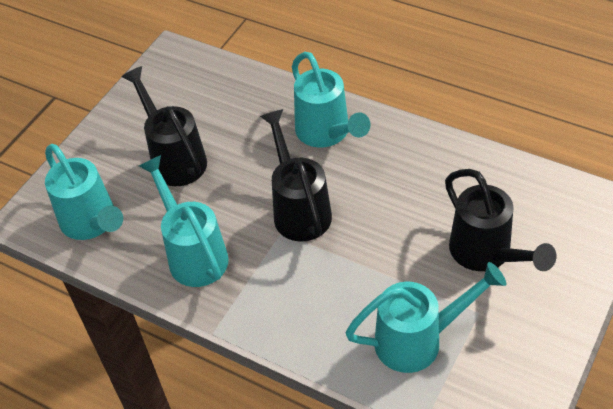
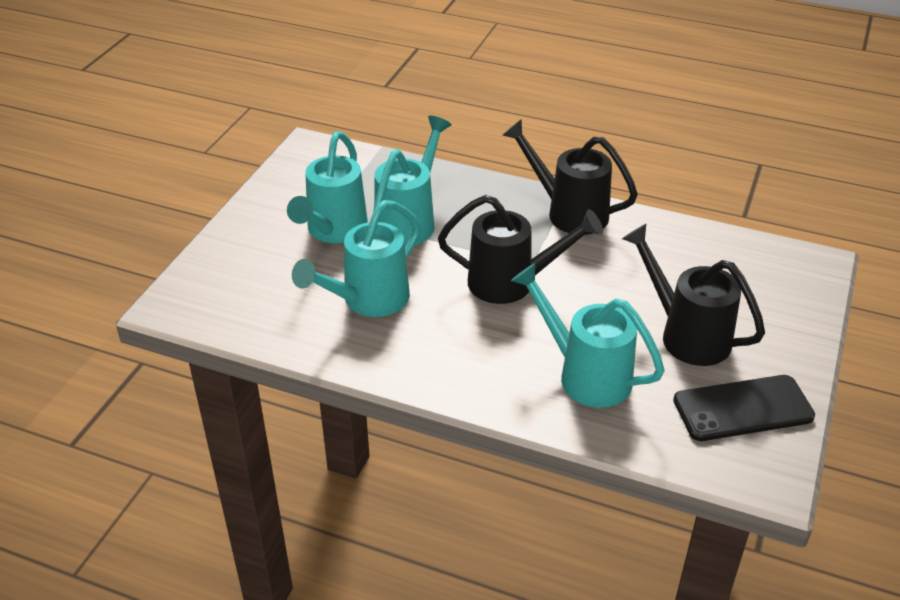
black phone: none = 0 -> [673,375,815,441] = 1

